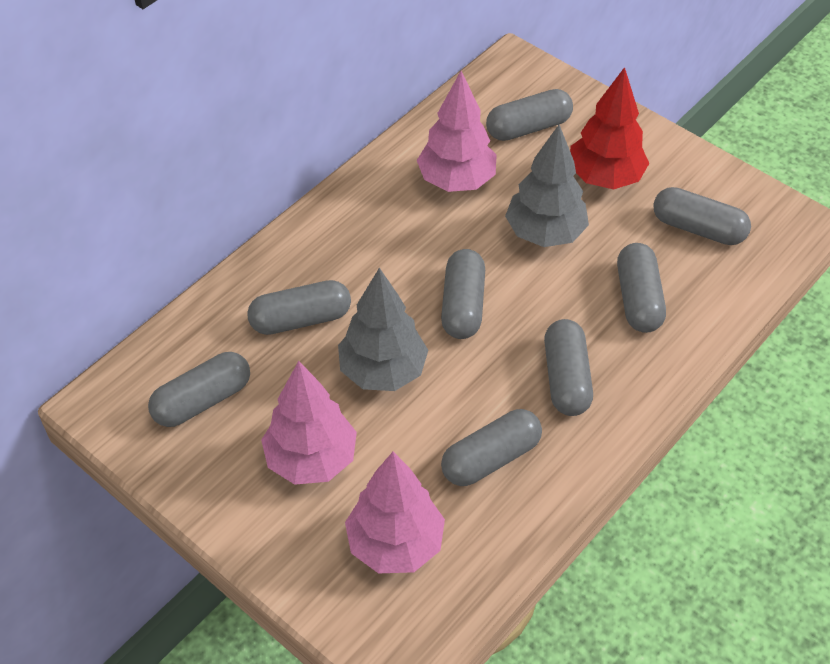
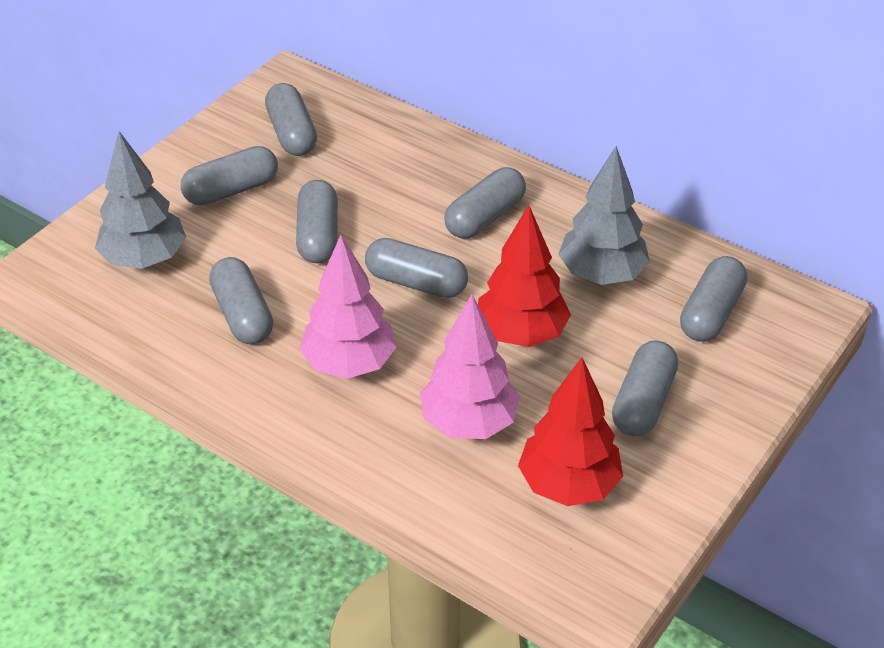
pink tree: [261,361,357,485] [345,452,445,573] [417,71,497,192] = 3 -> [299,235,397,379] [420,294,520,439] = 2
red tree: [570,67,649,189] = 1 -> [478,205,571,347] [518,357,623,506] = 2

